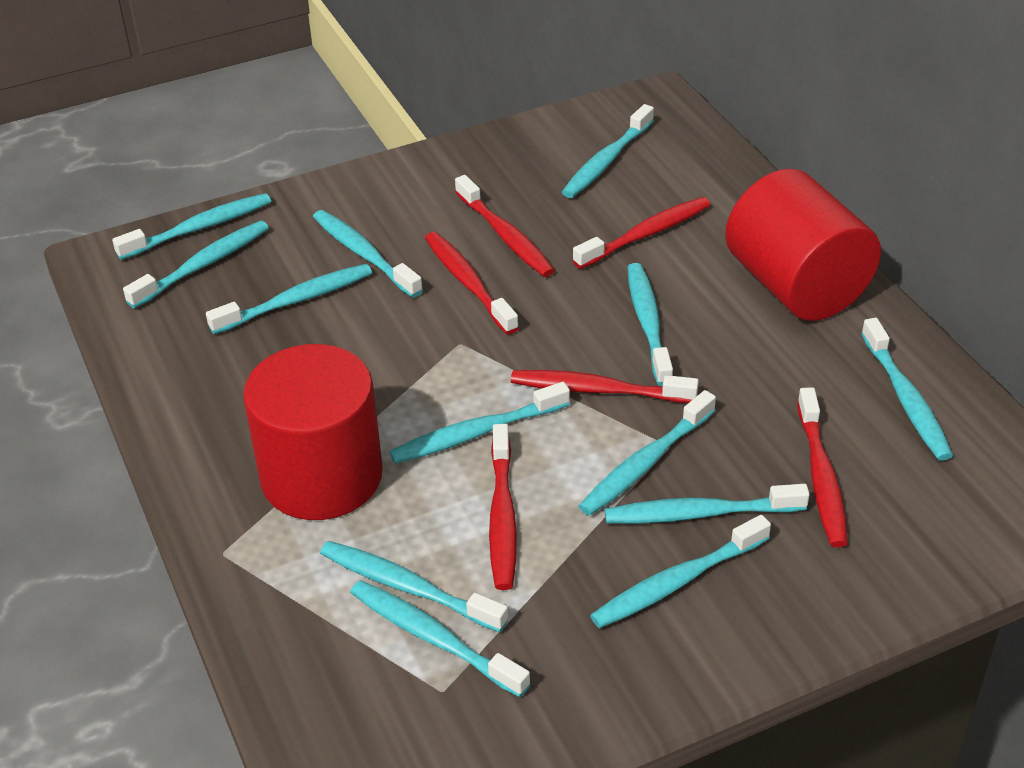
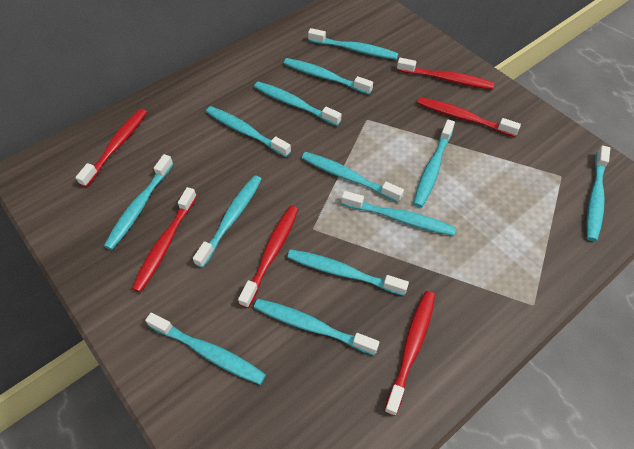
red cylinder: [243,344,383,520] [725,169,881,321] = 2 -> none = 0

